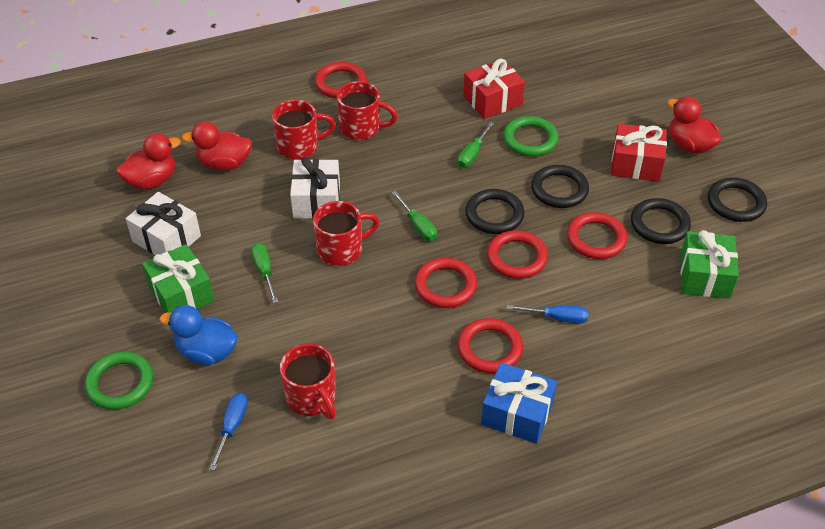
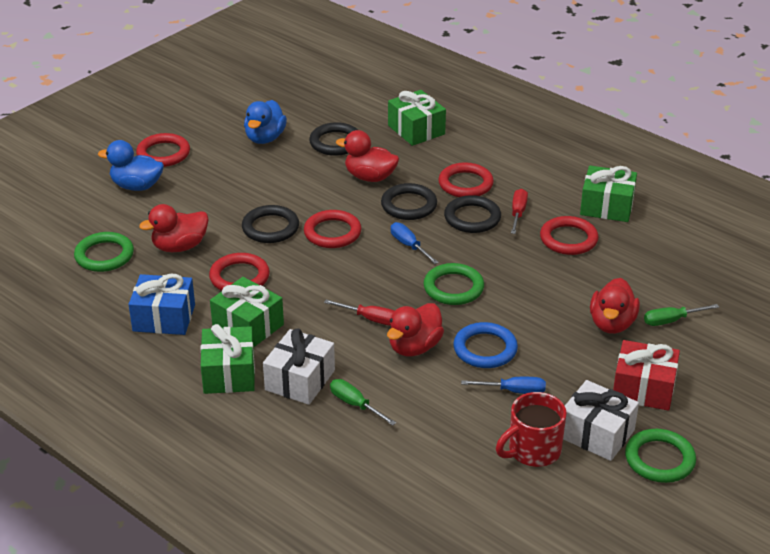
blue duck: [160,305,238,365] = 1 -> [98,140,164,191] [244,100,287,144] = 2
blue ring: none = 0 -> [453,322,518,368] = 1
green gift: [142,244,215,313] [680,230,739,299] = 2 -> [201,324,255,394] [210,277,284,347] [388,90,446,146] [580,166,637,222] = 4
green ring: [85,352,153,410] [503,116,558,156] = 2 -> [74,232,134,272] [424,263,484,305] [625,429,696,483] = 3
green screwdriver: [251,243,278,303] [392,191,437,241] [458,122,494,168] = 3 -> [330,379,396,426] [644,304,719,326] = 2
red duck: [116,133,181,190] [182,121,252,171] [668,96,722,154] = 3 -> [139,204,208,252] [336,130,399,182] [387,303,444,356] [590,278,640,334] = 4
red gift: [463,59,525,119] [611,124,667,182] = 2 -> [613,340,680,411] = 1
red mug: [272,100,336,159] [280,344,336,420] [313,201,380,266] [337,81,398,140] = 4 -> [496,392,567,467] = 1
red screwdriver: none = 0 -> [324,299,394,326] [511,189,528,234] = 2

